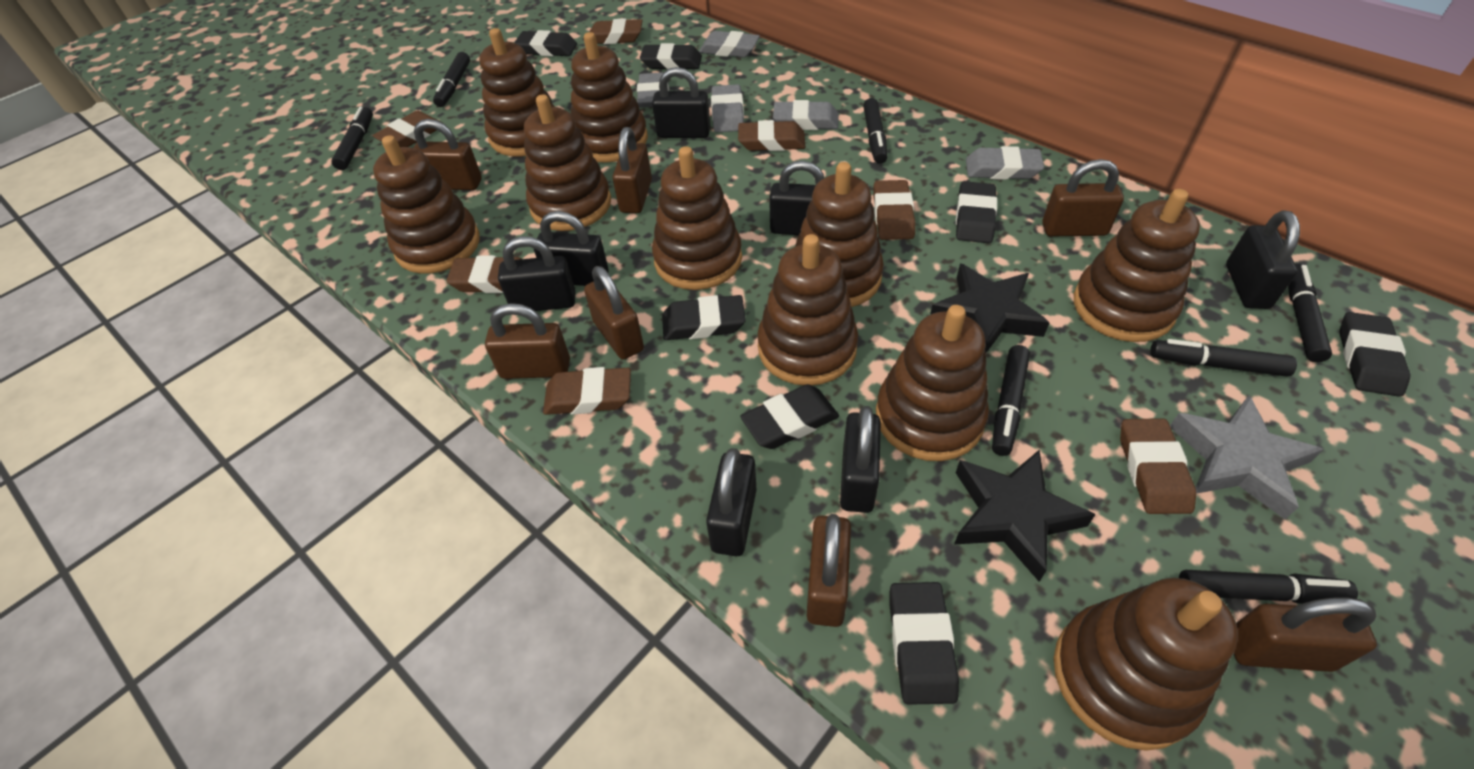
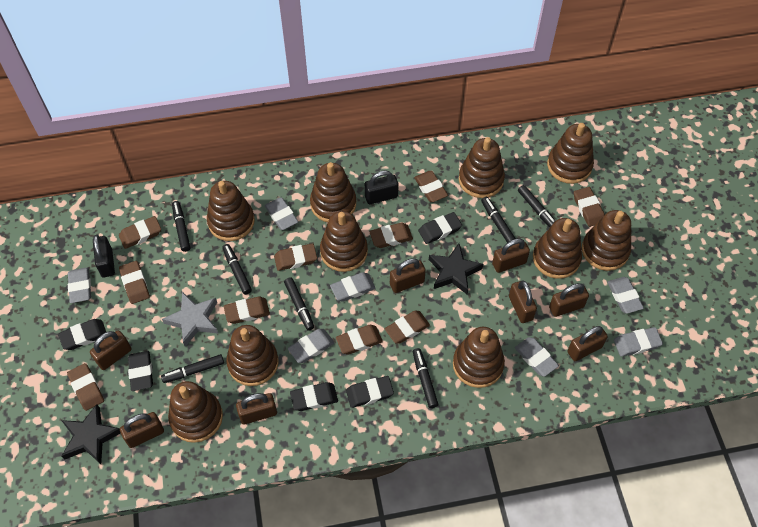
black eraser: [514,30,577,56] [640,43,702,69] [662,295,746,340] [740,384,839,449] [890,582,959,705] [956,181,997,243] [1339,312,1411,397] = 7 -> [58,319,106,350] [128,351,153,391] [290,382,338,411] [346,376,394,408] [418,212,462,244] = 5
black padlock: [498,236,576,311] [534,211,609,286] [652,67,710,138] [706,448,757,556] [769,161,824,235] [840,406,881,513] [1226,211,1300,309] = 7 -> [93,235,115,277] [365,170,398,204] = 2
brown eraser: [373,111,444,147] [446,255,521,293] [543,367,631,415] [590,18,643,44] [738,120,805,151] [873,180,915,240] [1120,418,1196,514] = 7 -> [67,363,104,411] [119,216,161,249] [119,261,150,304] [223,297,270,324] [274,243,317,271] [336,325,383,355] [369,223,413,248] [385,310,430,344] [414,171,448,202] [574,187,605,227] = 10
brown padlock: [413,119,482,190] [485,303,570,379] [584,266,644,360] [612,127,652,213] [807,514,851,627] [1042,159,1124,236] [1234,597,1377,672] = 7 -> [90,330,132,370] [120,412,164,448] [236,393,277,425] [390,258,426,293] [492,238,530,273] [509,280,537,323] [549,283,589,317] [567,326,608,361] = 8
grey eraser: [637,72,669,108] [699,31,760,58] [711,84,744,132] [773,100,838,130] [966,146,1044,180] = 5 -> [68,267,91,303] [265,198,298,230] [288,329,334,363] [330,272,376,302] [515,337,559,377] [607,277,644,314] [614,327,663,357] = 7

